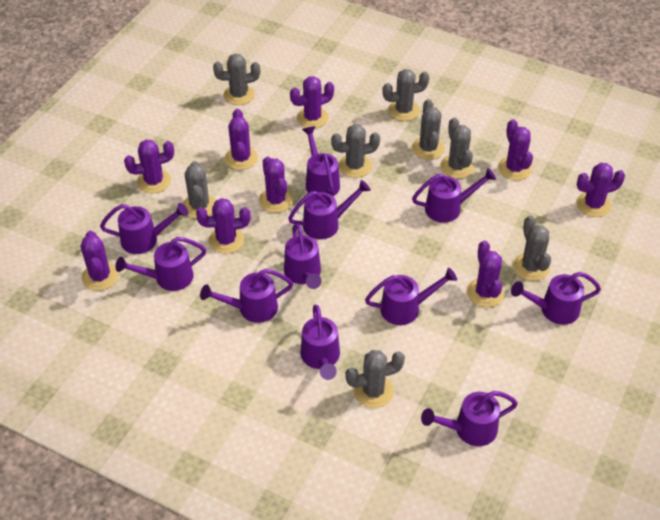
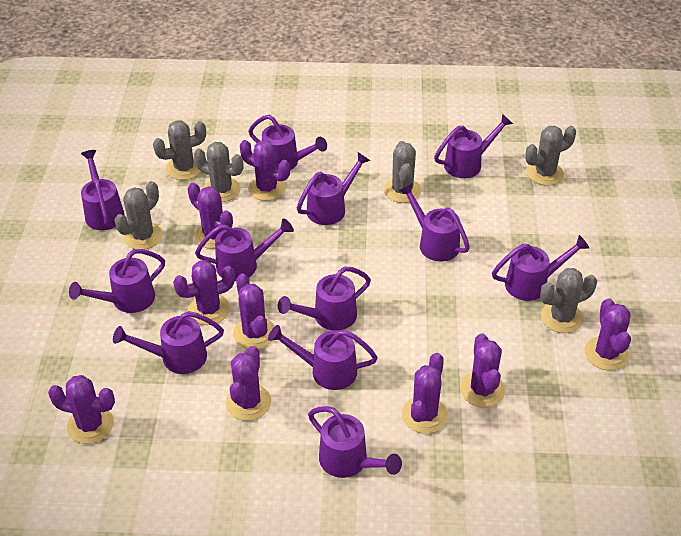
grey cactus: [183,161,216,219] [213,54,260,105] [331,124,380,178] [346,350,405,408] [382,69,430,121] [412,99,445,160] [440,117,474,179] [513,216,551,281] = 8 -> [114,181,163,250] [153,120,206,180] [194,142,243,202] [384,141,421,203] [525,126,576,186] [540,268,597,333] = 6
purple watering can: [100,203,188,254] [115,237,206,291] [200,269,293,323] [284,224,321,289] [288,180,371,239] [301,305,340,380] [302,126,340,196] [365,268,457,325] [412,168,496,223] [421,391,518,446] [511,272,601,325] = 11 -> [69,249,165,313] [81,150,125,230] [113,311,224,374] [195,218,294,281] [248,115,327,170] [268,325,378,390] [278,267,371,331] [297,152,370,225] [308,406,402,478] [399,183,470,261] [434,114,513,178] [492,235,590,301] = 12

